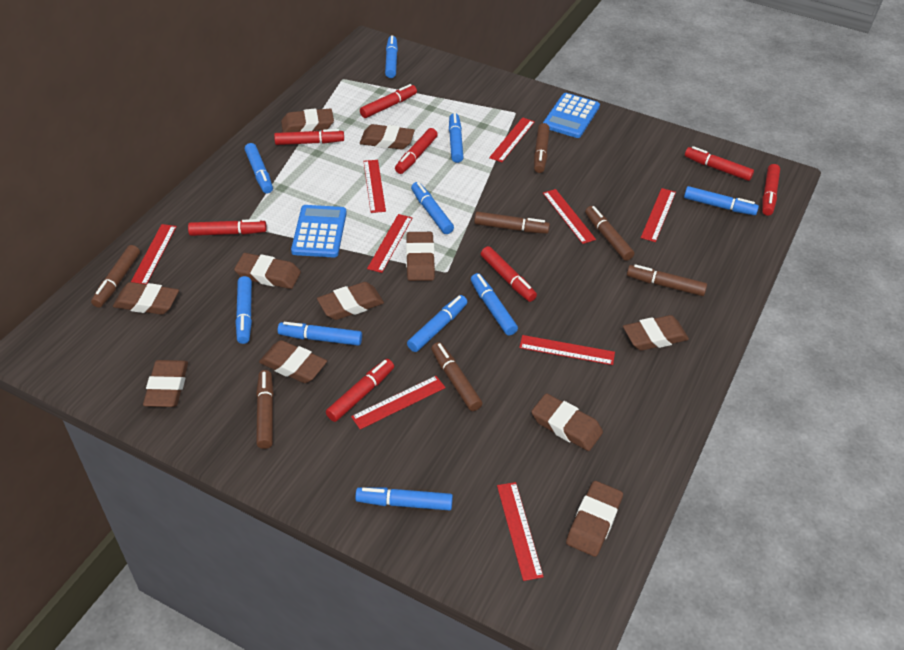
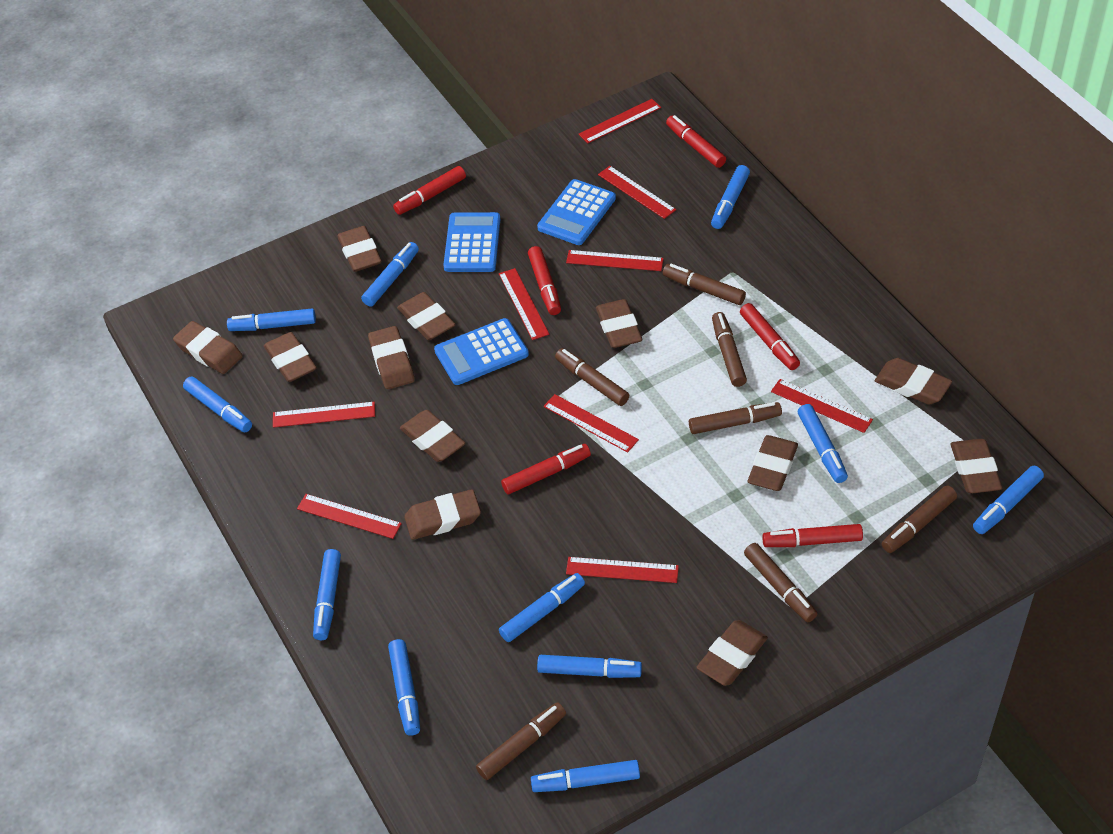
blue calculator: [291,205,347,257] [543,93,600,138] = 2 -> [434,318,529,385] [443,212,500,272] [537,179,616,245] = 3
blue marker: [235,276,252,344] [245,143,273,194] [278,322,362,346] [355,487,453,510] [385,35,398,78] [407,295,467,352] [411,182,454,234] [449,113,464,163] [471,273,518,335] [684,186,759,215] = 10 -> [183,376,252,432] [227,309,316,331] [313,549,341,641] [361,242,419,307] [388,639,420,736] [499,573,585,642] [531,760,640,792] [537,655,642,678] [711,165,750,229] [798,404,848,483] [973,466,1044,534] = 11
brown eraser: [113,282,179,315] [143,360,188,407] [234,253,301,289] [259,340,327,383] [281,108,334,132] [317,282,384,320] [360,124,415,150] [406,232,435,281] [531,393,603,451] [566,481,623,557] [623,315,689,351] = 11 -> [173,321,243,374] [264,332,317,382] [337,226,382,272] [368,326,414,389] [397,292,456,340] [400,410,465,462] [404,489,481,540] [596,299,642,348] [696,620,768,686] [748,435,798,491] [875,358,952,405] [950,439,1002,493] = 12
red marker: [188,219,267,236] [274,129,344,145] [326,359,394,422] [360,84,417,118] [395,128,438,174] [481,246,537,302] [685,146,754,181] [762,164,780,216] = 8 -> [393,166,466,215] [501,444,591,494] [528,246,561,315] [666,115,726,168] [740,303,800,370] [762,524,863,547] = 6

